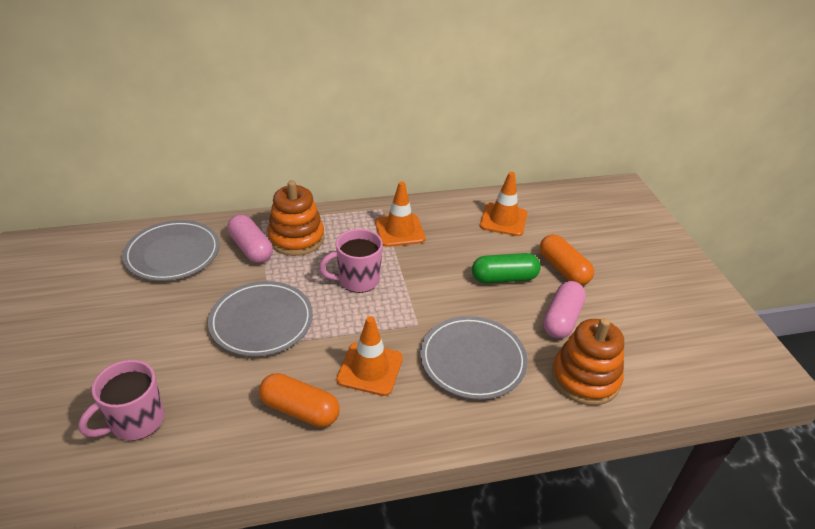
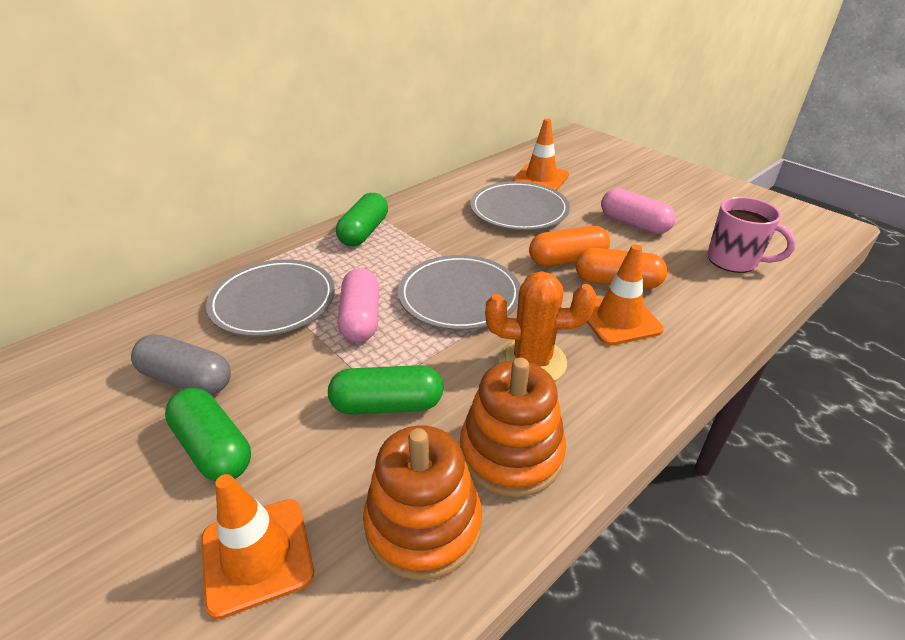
green capsule: [472,253,541,283] = 1 -> [165,388,251,482] [328,365,443,414] [336,193,388,246] = 3
grey capsule: none = 0 -> [131,334,231,395] = 1
orange cactus: none = 0 -> [485,271,597,381] = 1
pink mug: [78,360,164,441] [319,229,383,293] = 2 -> [707,197,796,273] = 1

